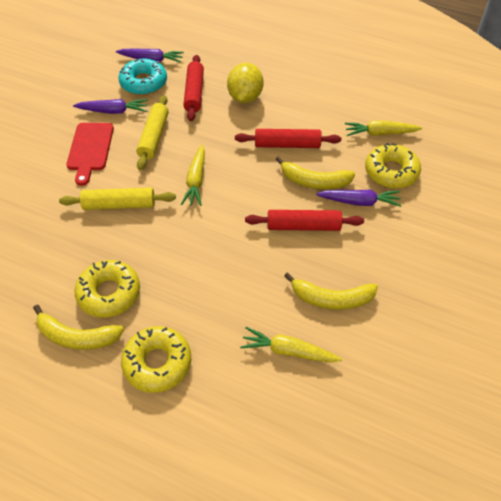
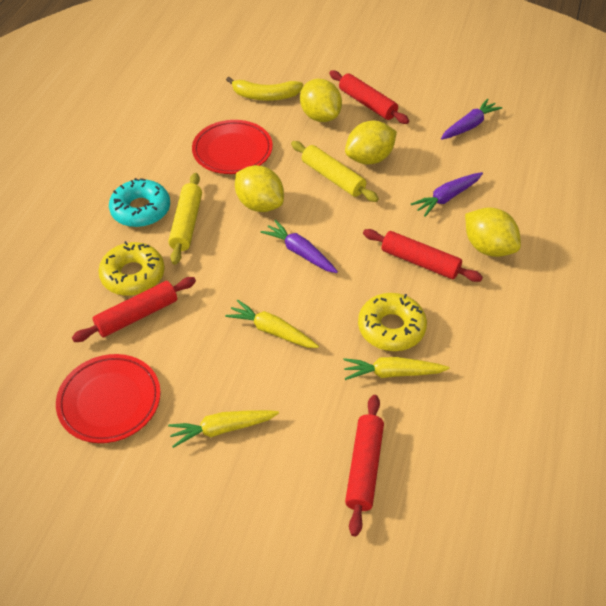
red cutting board: [66,123,114,186] = 1 -> none = 0
red plate: none = 0 -> [56,354,161,443] [192,120,273,174] = 2
red rolling pin: [183,55,204,121] [235,129,341,148] [245,210,364,231] = 3 -> [72,277,196,342] [329,70,409,124] [345,395,384,537] [363,229,483,282] = 4
yellow banana: [33,305,124,350] [276,156,355,189] [284,272,378,310] = 3 -> [226,77,303,101] = 1
yellow donut: [74,260,140,318] [121,326,191,393] [365,143,421,188] = 3 -> [98,241,165,296] [358,293,427,351] = 2
yellow lemon: [227,63,263,103] = 1 -> [235,165,284,212] [300,79,342,122] [345,121,397,164] [465,207,521,257] = 4

